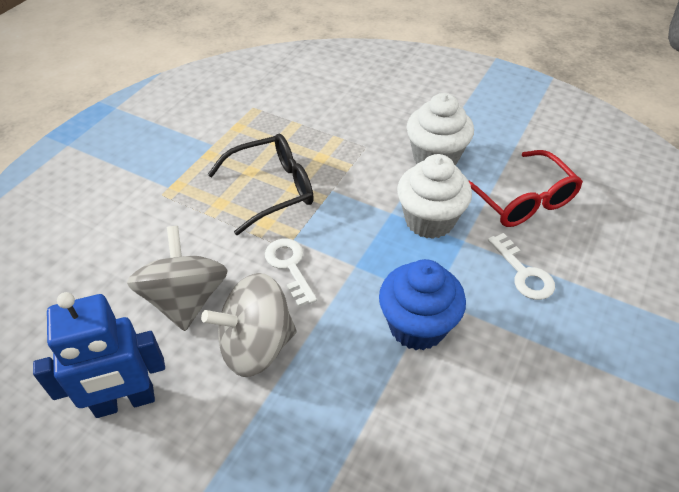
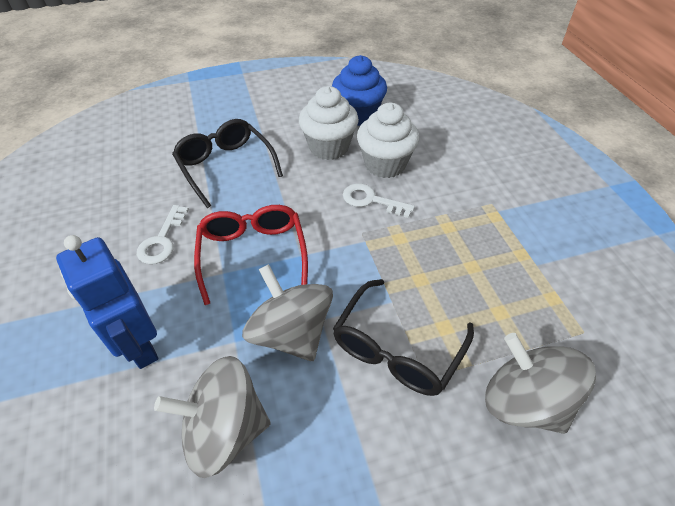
black glasses: [208,134,314,235] = 1 -> [172,119,283,208] [333,279,474,396] = 2
grey spinning top: [127,226,228,331] [201,273,297,377] = 2 -> [154,356,270,478] [242,264,333,361] [485,333,596,434] = 3

